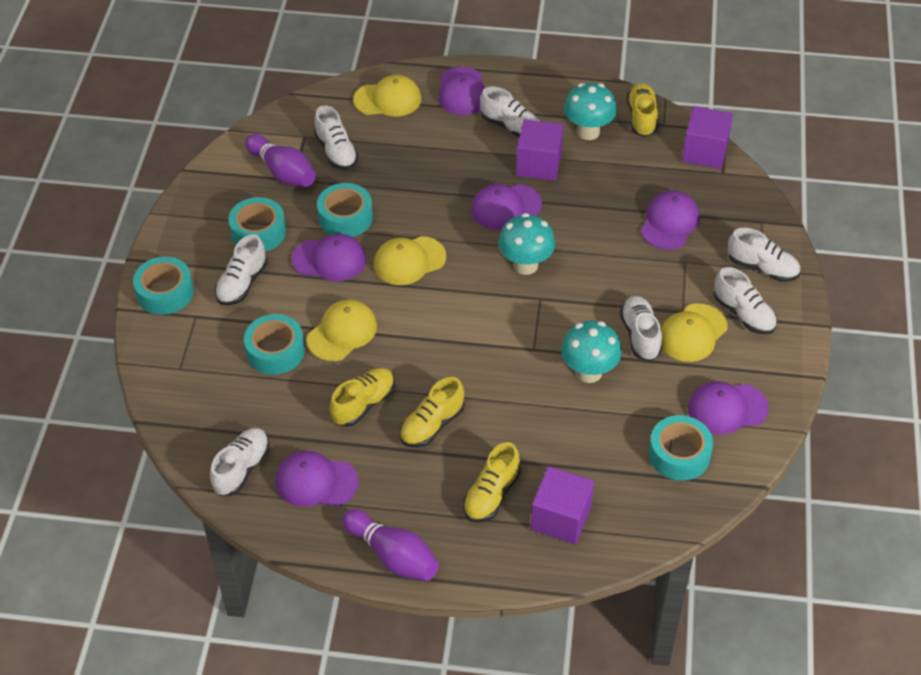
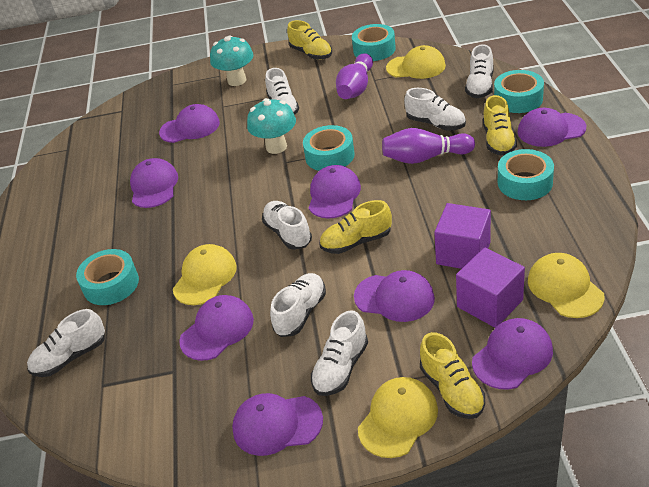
purple cap: [276,451,359,507] [292,234,366,281] [438,67,486,115] [471,184,542,230] [641,191,700,249] [688,381,769,435] = 6 -> [130,158,178,208] [159,104,220,143] [179,295,254,361] [232,393,323,456] [309,165,361,219] [354,270,435,322] [472,318,553,390] [517,108,586,147] = 8
purple cube: [516,119,563,181] [531,466,594,544] [682,106,733,169] = 3 -> [434,203,491,269] [456,248,525,328] = 2
turquoise mushroom: [498,213,555,275] [561,321,622,383] [564,83,617,140] = 3 -> [210,35,253,86] [247,98,296,154] = 2

